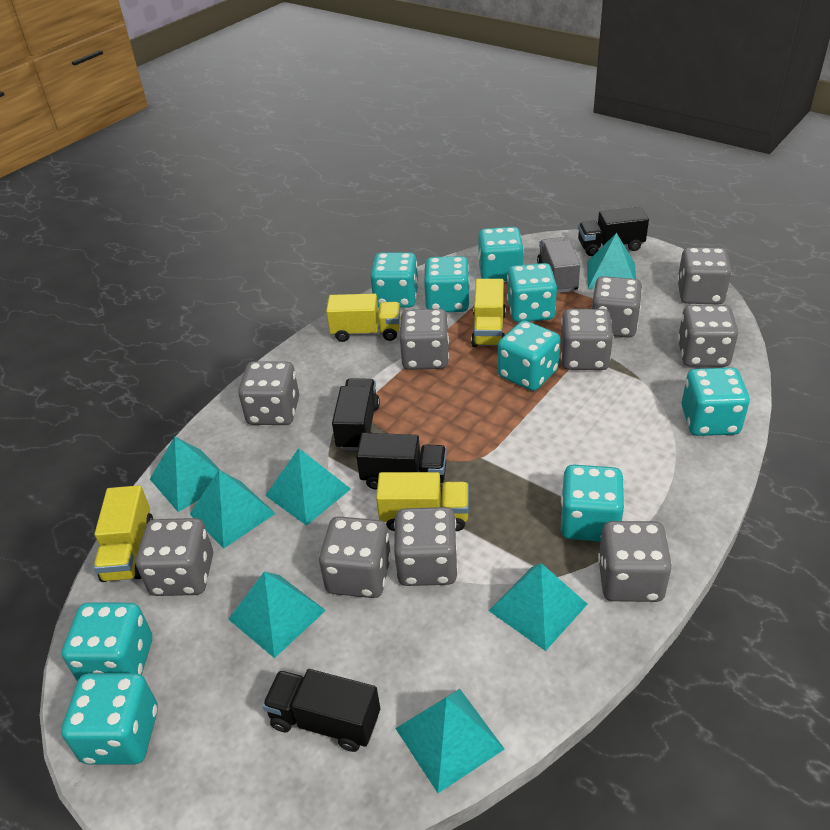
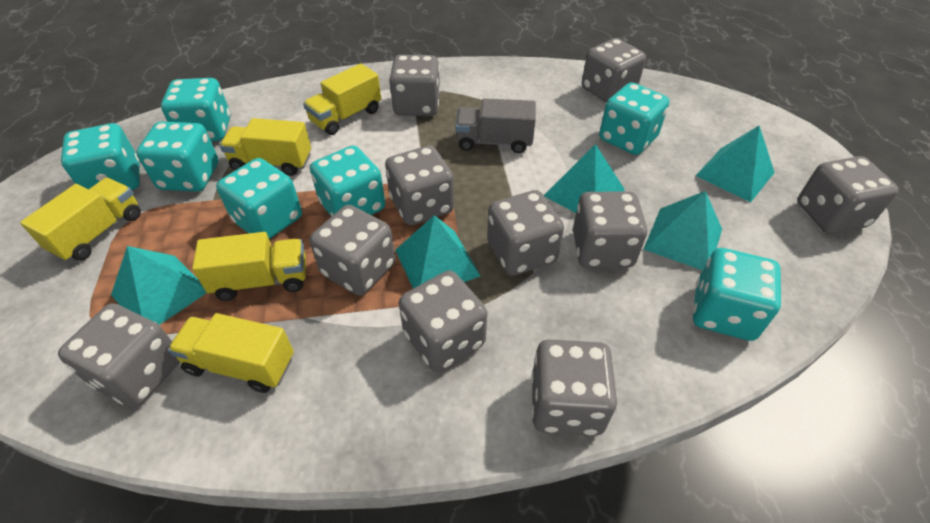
black truck: [262,669,380,752] [332,378,380,451] [356,433,447,489] [578,207,649,256] = 4 -> none = 0
turquoise dice: [61,673,158,765] [62,602,152,681] [370,252,419,308] [424,256,470,312] [478,227,524,281] [498,320,560,391] [507,263,557,322] [561,465,625,542] [681,367,750,436] = 9 -> [61,123,140,190] [136,122,218,191] [161,78,230,141] [216,158,302,239] [310,145,385,217] [599,82,670,155] [693,248,781,341] = 7
turquoise pyramid: [150,437,221,512] [190,470,276,549] [228,571,326,658] [265,448,351,526] [395,689,505,793] [489,563,587,651] [587,233,636,289] = 7 -> [111,246,206,325] [395,215,481,289] [544,144,625,213] [644,191,722,271] [695,125,775,202] = 5
yellow truck: [93,485,153,582] [326,294,401,342] [376,472,469,531] [471,279,506,347] = 4 -> [20,178,141,262] [168,313,294,393] [192,232,306,301] [220,118,311,176] [303,63,381,135] = 5

